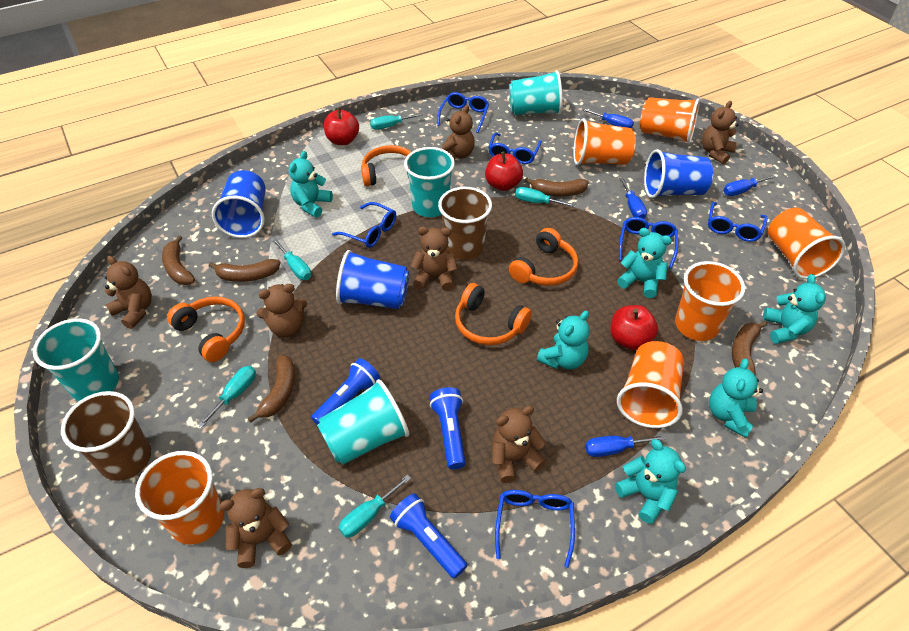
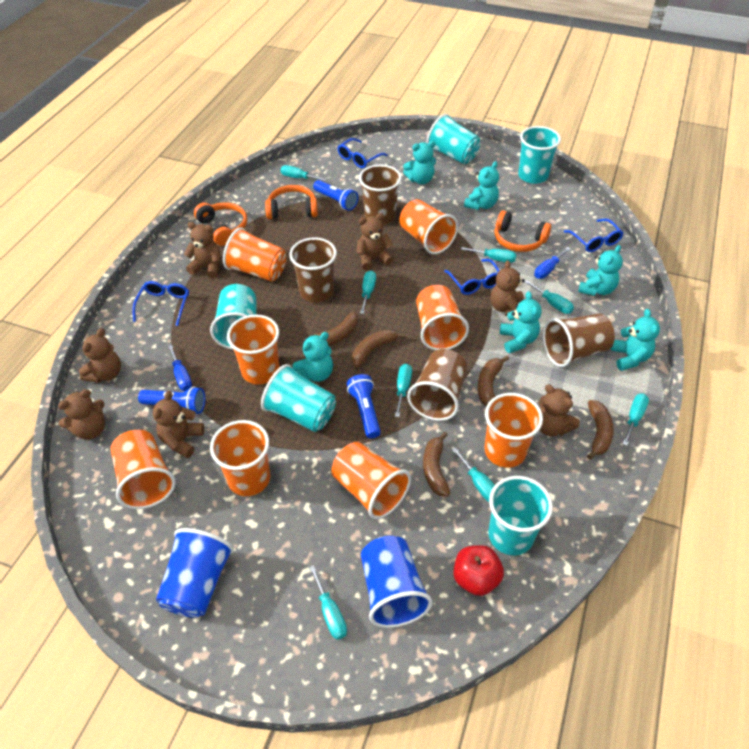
blue cup: [212,170,266,238] [336,250,409,309] [644,149,713,198] = 3 -> [156,528,234,618] [361,536,432,628] = 2
blue glasses: [332,202,396,248] [437,92,489,133] [488,133,542,164] [495,490,575,568] [619,217,678,269] [708,202,768,242] = 6 -> [132,281,189,326] [338,138,388,168] [444,259,500,295] [564,219,624,252] = 4
blue screwdriver: [582,108,634,128] [585,435,667,457] [619,177,647,219] [723,175,776,196] = 4 -> [168,344,192,391] [534,247,571,279] = 2
brown cup: [61,391,151,481] [438,187,492,260] = 2 -> [289,237,337,302] [359,164,402,224] [407,349,467,421] [543,313,615,367] = 4
orange cup: [135,451,224,545] [574,118,636,165] [617,341,684,428] [640,97,700,144] [675,261,745,341] [768,208,845,279] = 6 -> [110,430,176,509] [210,420,270,496] [223,228,286,282] [227,315,280,385] [331,441,411,519] [399,199,458,254] [416,285,469,350] [484,393,543,468] = 8
orange headphones: [167,297,245,362] [361,145,411,186] [455,283,532,345] [509,228,578,286] = 4 -> [194,202,247,246] [265,185,318,219] [494,210,551,252] = 3
red apple: [324,107,359,145] [485,151,523,191] [611,305,658,350] = 3 -> [453,545,504,596] = 1
turquoise cup: [33,318,119,401] [317,379,409,465] [404,147,455,217] [509,70,563,115] = 4 -> [210,284,257,349] [261,364,336,432] [427,114,480,164] [488,476,553,555] [518,126,561,184] = 5
turquoise screwdriver: [198,366,256,428] [272,239,311,280] [339,474,411,538] [370,113,423,130] [515,187,576,207] = 5 -> [281,165,327,181] [309,565,347,640] [360,271,376,314] [395,364,412,417] [452,448,495,502] [461,247,517,263] [524,280,574,314] [623,394,649,446] = 8

